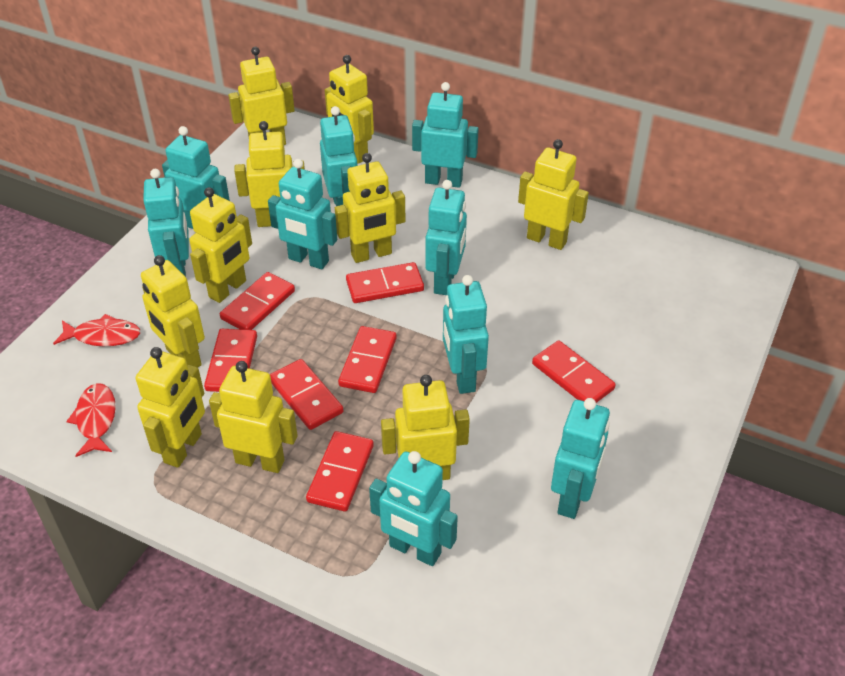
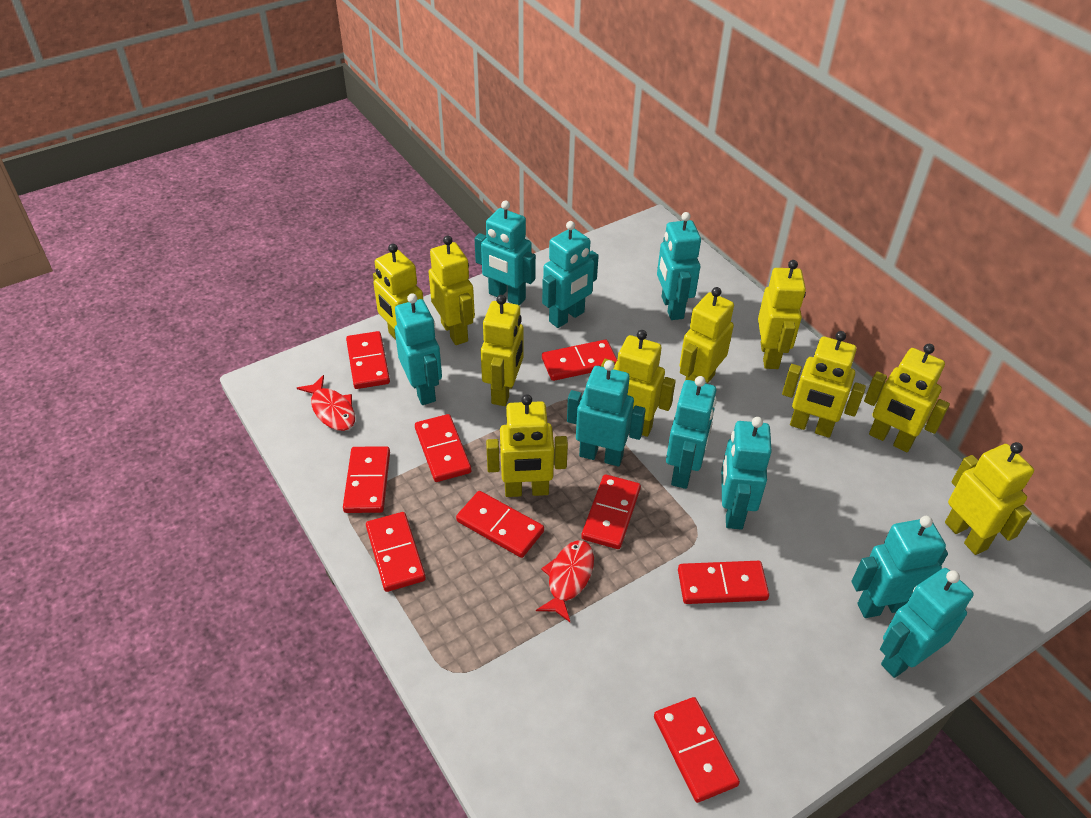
red domino: [204,329,257,392] [220,272,295,330] [270,359,343,430] [306,431,374,511] [338,326,396,393] [346,262,424,303] [532,341,616,403] = 7 -> [343,446,390,513] [346,331,390,389] [366,512,426,592] [415,414,471,482] [456,491,544,558] [542,340,617,381] [581,474,641,549] [654,697,740,803] [678,561,769,604] = 9

